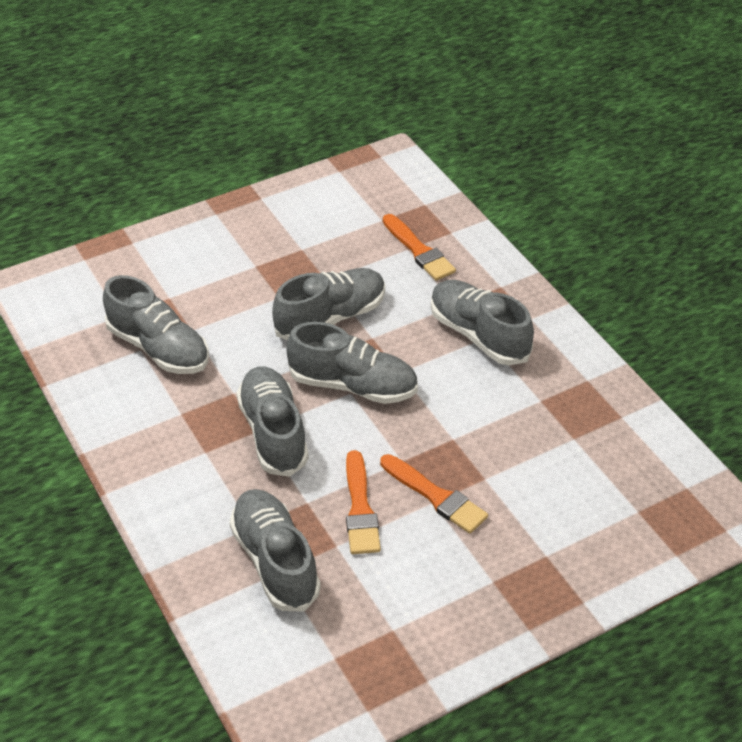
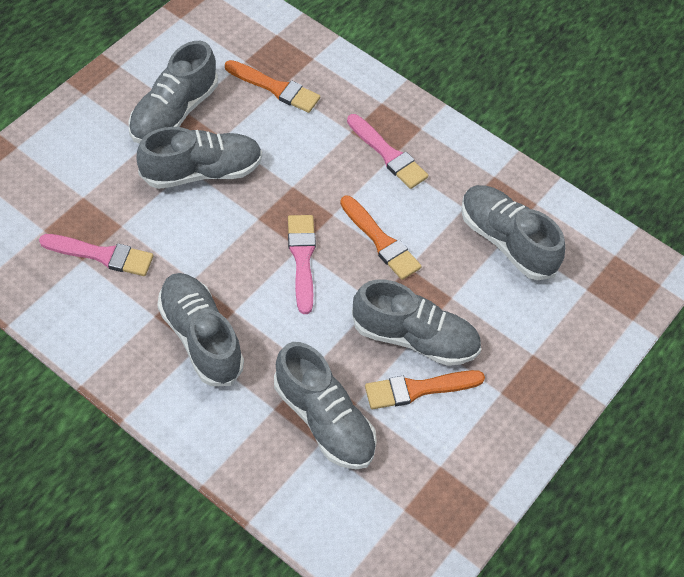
pink brush: none = 0 -> [39,234,153,276] [288,215,316,314] [347,114,428,189] = 3

